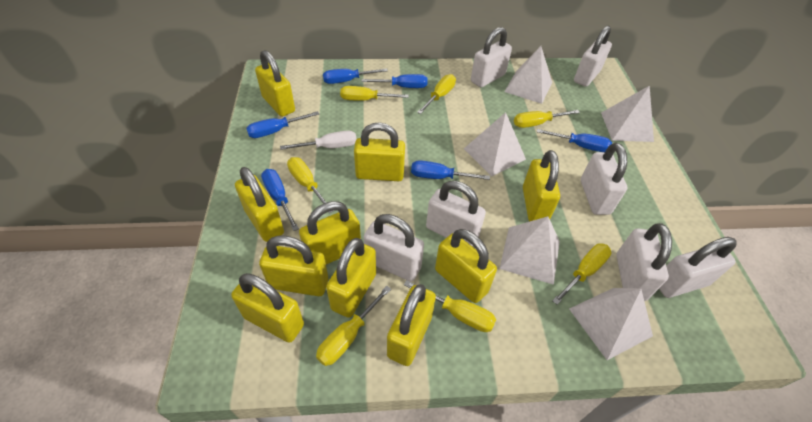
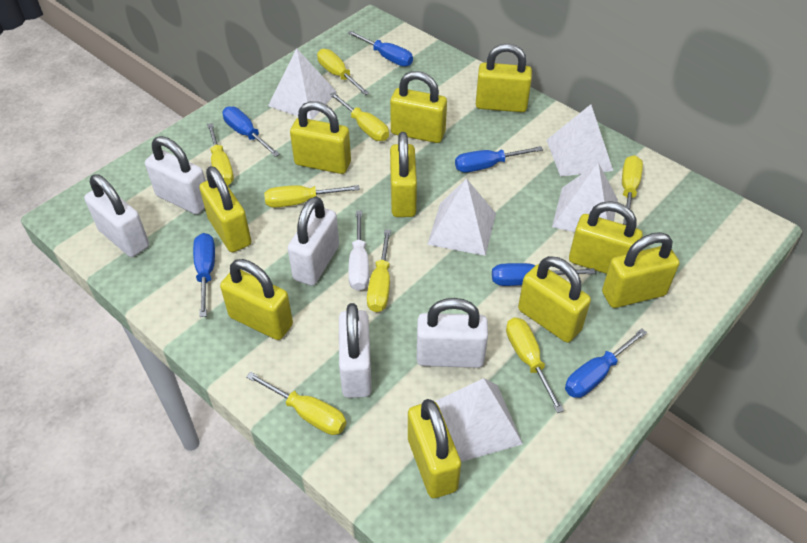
white padlock: [364,214,424,281] [426,181,486,247] [471,27,512,87] [574,26,612,87] [581,143,627,215] [616,223,672,301] [659,237,737,298] = 7 -> [84,174,149,257] [145,136,206,215] [288,196,339,286] [339,303,372,398] [417,298,488,368] = 5
yellow screwdriver: [287,157,334,213] [316,286,391,366] [340,86,409,101] [404,280,496,332] [417,74,456,114] [514,110,580,128] [552,243,611,305] = 7 -> [207,123,234,185] [246,372,346,435] [264,185,360,208] [317,49,369,95] [330,92,389,141] [367,229,391,312] [506,318,564,413] [622,155,643,225] = 8

